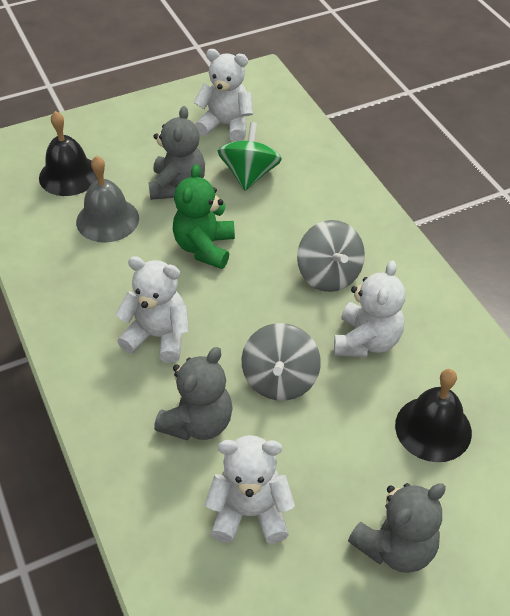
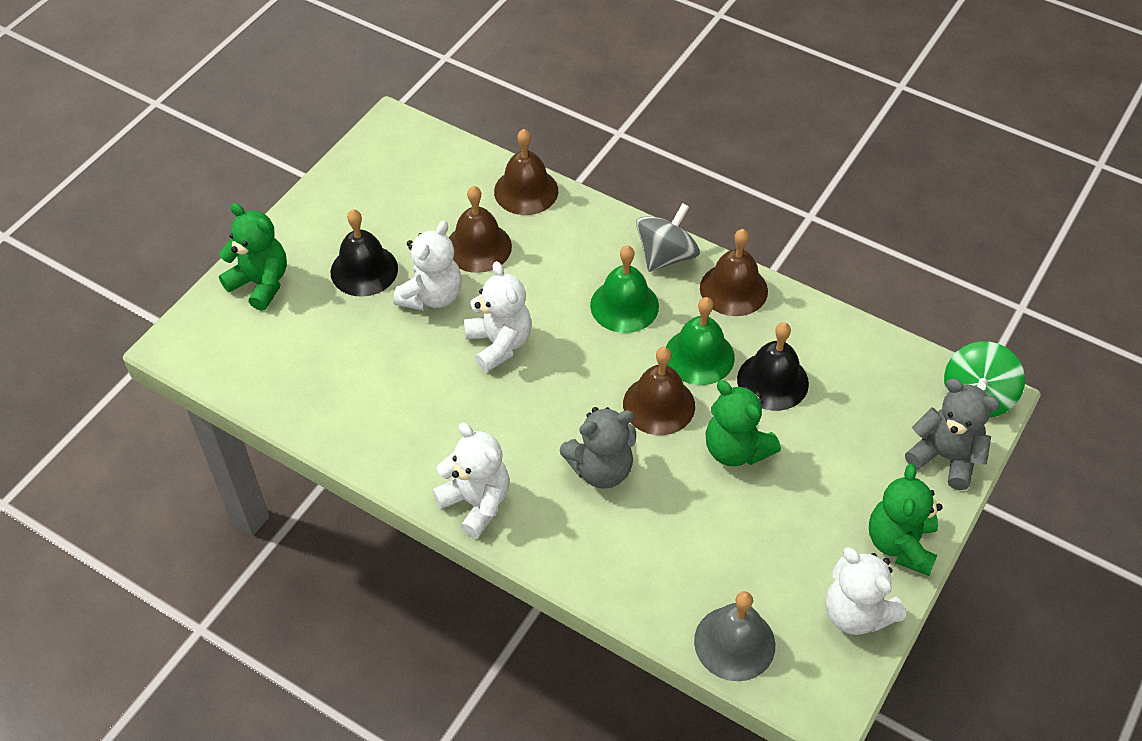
brown bell: none = 0 -> [449,186,512,273] [494,129,558,215] [623,347,695,435] [700,229,768,316] = 4
green bell: none = 0 -> [590,245,659,333] [666,297,735,385] = 2
green teddy bear: [173,164,235,269] = 1 -> [219,203,287,311] [705,380,781,466] [869,464,943,576] = 3
grey spinning top: [242,323,321,401] [297,220,365,292] = 2 -> [636,203,700,272] = 1
grey teddy bear: [148,106,205,200] [154,347,233,441] [348,483,446,573] = 3 -> [560,407,636,489] [905,378,1000,490] = 2

